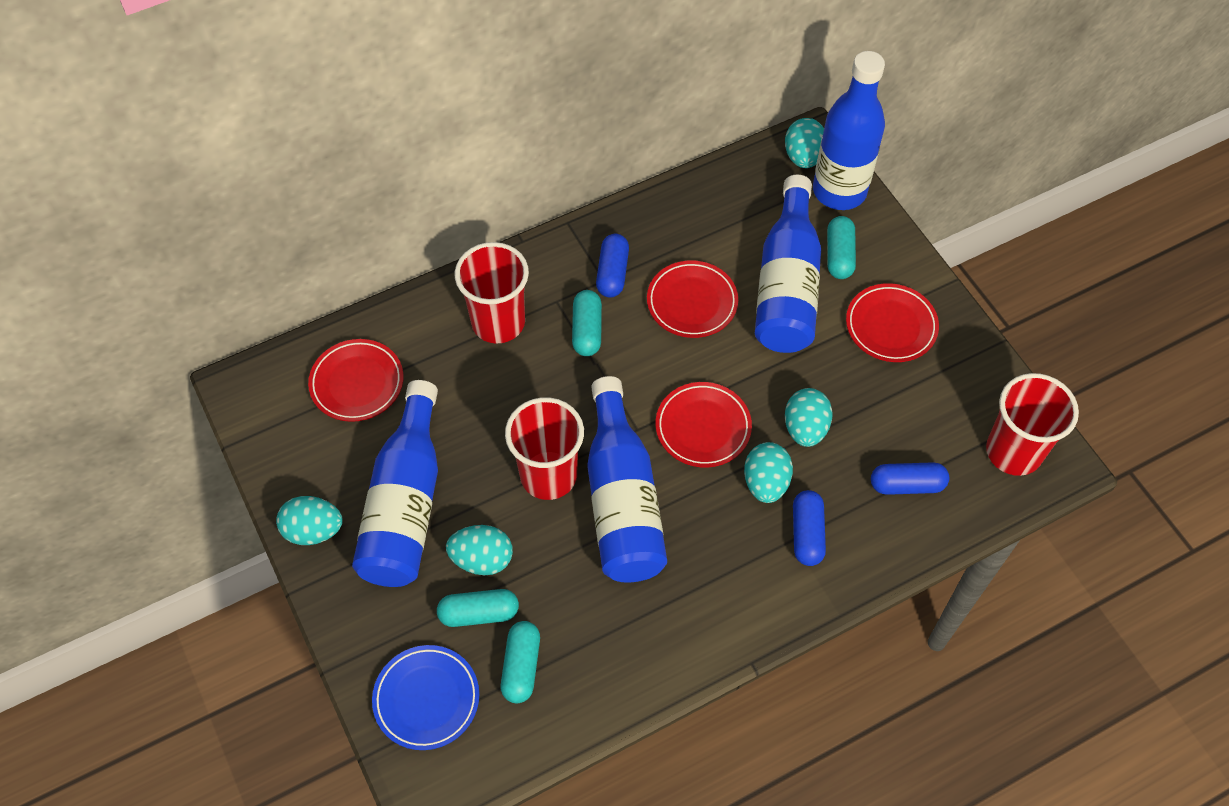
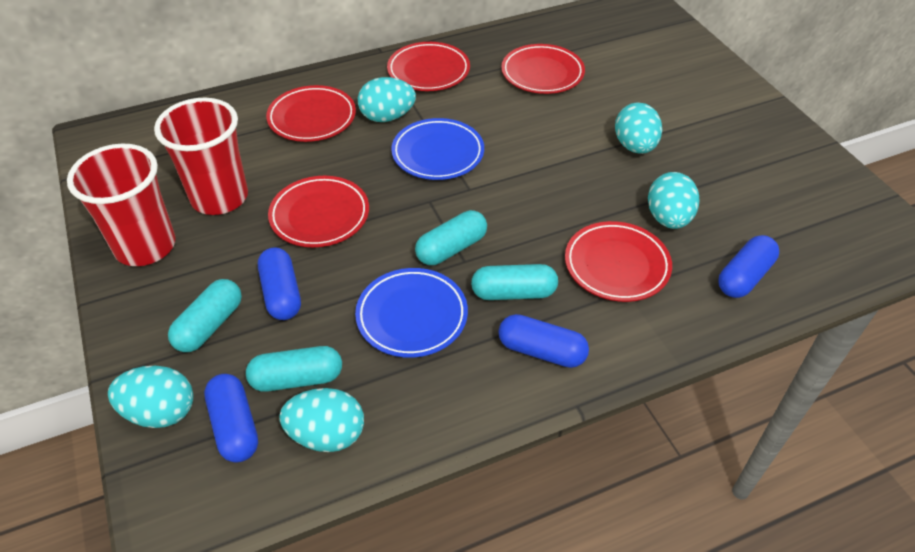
blue bottle: [352,380,438,587] [587,376,667,583] [755,174,821,353] [813,51,885,210] = 4 -> none = 0
blue capsule: [596,234,629,297] [793,490,826,566] [871,462,949,495] = 3 -> [204,374,258,463] [258,247,301,320] [498,314,589,368] [718,235,779,298] = 4
blue plate: [372,645,479,750] = 1 -> [355,268,468,358] [391,118,484,180] = 2
red cup: [455,242,529,344] [505,397,584,500] [986,373,1079,476] = 3 -> [67,143,176,266] [154,98,248,215] = 2
red plate: [308,339,404,422] [647,260,738,338] [656,382,752,467] [846,283,939,362] = 4 -> [266,85,356,142] [268,176,369,247] [387,42,470,91] [501,44,585,94] [565,221,672,302] = 5

